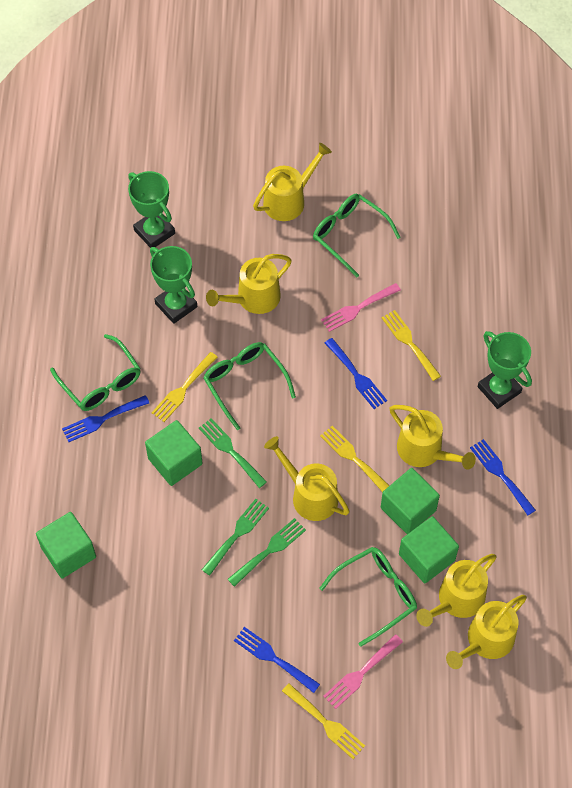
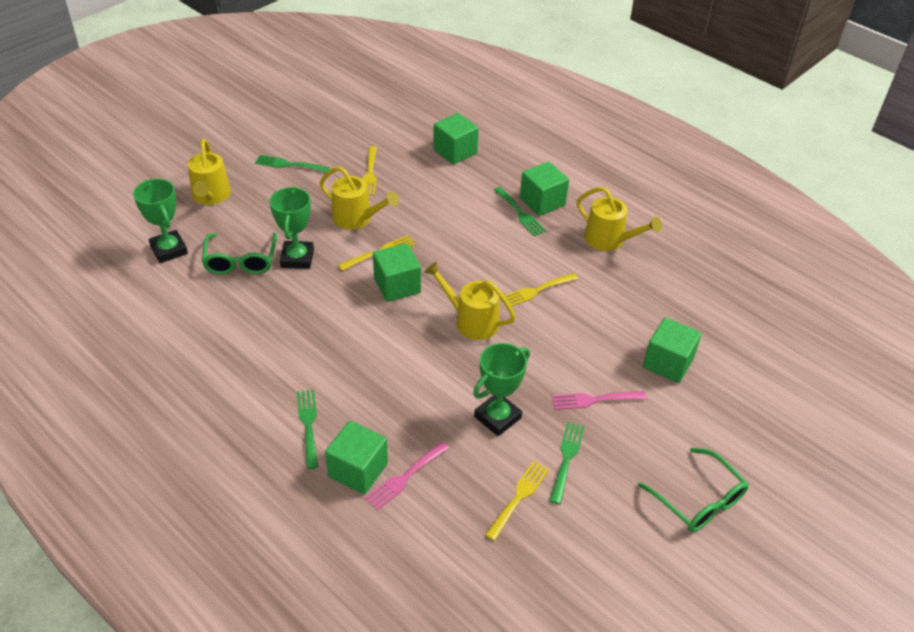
blue fork: [62,395,149,442] [234,627,320,693] [325,338,387,409] [470,439,536,516] = 4 -> none = 0
green cube: [36,512,96,579] [145,420,203,486] [381,468,440,534] [399,516,459,584] = 4 -> [325,421,388,494] [373,243,421,302] [433,113,479,165] [520,162,569,216] [643,317,702,383] = 5
green fork: [199,418,267,488] [202,499,269,576] [228,518,306,587] = 3 -> [255,155,330,173] [297,390,318,469] [494,187,546,236] [550,422,585,504] = 4
green glasses: [50,334,141,411] [203,342,296,430] [313,194,401,278] [319,547,417,647] = 4 -> [202,232,277,275] [638,448,749,532] = 2
yellow watering can: [206,254,292,314] [253,143,332,221] [264,436,349,521] [390,405,476,470] [416,554,497,627] [446,595,527,669] = 6 -> [188,139,231,205] [320,166,399,230] [424,262,516,340] [577,187,662,251] = 4

